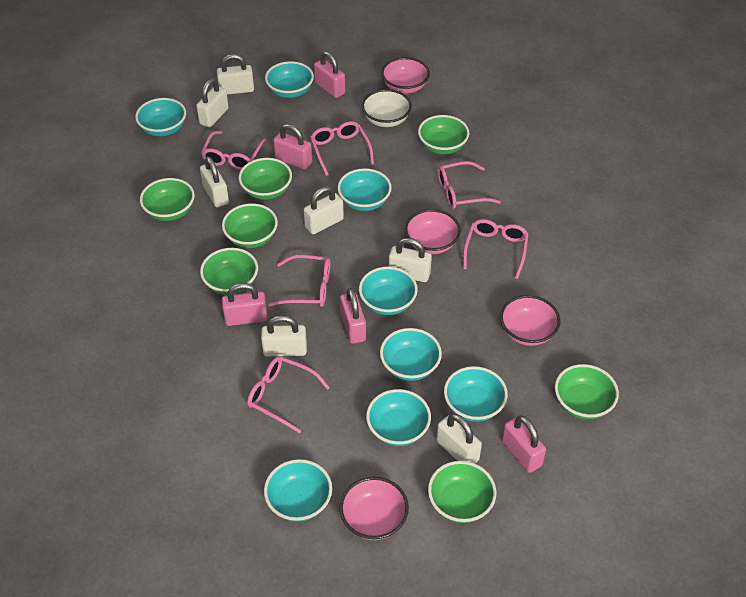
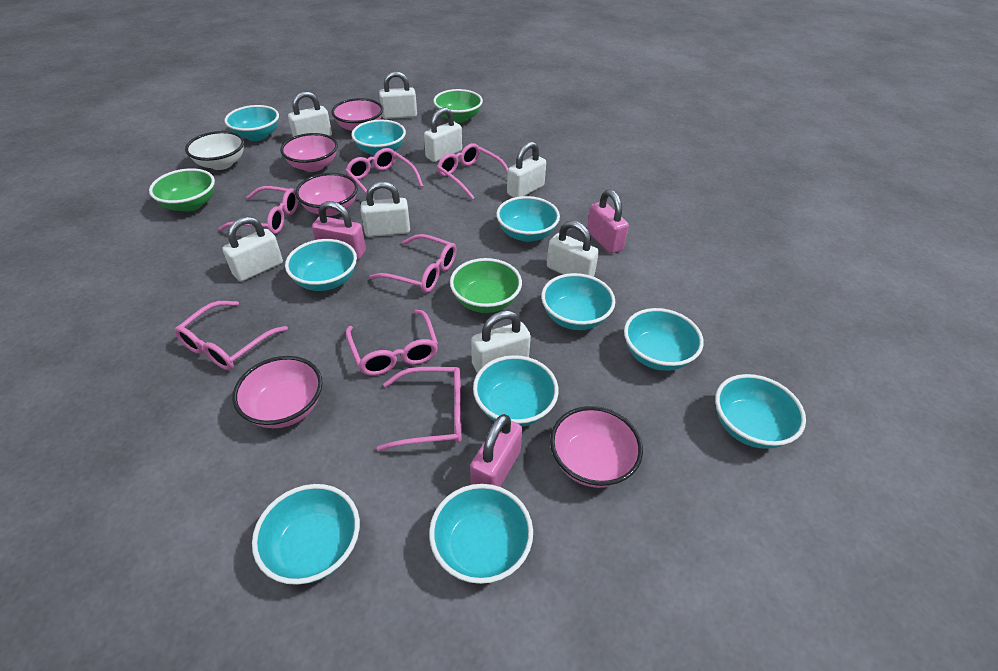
green bowl: [140,178,195,221] [200,248,258,295] [222,203,278,248] [239,158,292,200] [418,115,469,154] [428,461,496,523] [555,364,619,419] = 7 -> [149,168,215,212] [433,89,483,123] [450,258,522,313] = 3
pink bowl: [339,477,409,540] [381,57,430,93] [405,209,461,254] [500,295,561,346] = 4 -> [233,356,323,428] [280,133,338,172] [295,173,358,216] [331,98,383,131] [550,406,643,488] = 5
pink glasses: [201,131,266,170] [247,356,330,433] [268,255,330,307] [310,121,374,176] [437,161,501,209] [463,219,529,279] = 6 -> [174,301,288,370] [218,186,298,234] [345,148,423,200] [346,310,438,376] [369,234,456,293] [377,367,461,451] [437,143,508,200] = 7
pink padlock: [222,283,268,326] [273,124,312,169] [314,51,345,98] [340,288,366,344] [502,415,546,473] = 5 -> [312,201,366,260] [470,414,522,487] [587,189,629,254] = 3
turquoise bowl: [135,98,186,136] [264,459,332,522] [265,61,314,98] [337,168,392,211] [359,267,418,315] [366,389,431,446] [380,328,442,381] [444,366,508,422] = 8 -> [224,105,279,141] [252,484,360,585] [285,239,357,291] [351,120,406,156] [429,484,533,584] [473,355,559,427] [496,196,560,242] [541,273,615,330] [624,308,704,371] [715,374,806,449] = 10
white padlock: [196,79,229,127] [200,156,229,208] [217,54,254,95] [261,315,307,357] [304,186,344,234] [389,238,432,282] [436,413,482,464] = 7 -> [222,216,283,281] [288,91,332,137] [361,181,410,237] [379,71,417,119] [424,107,462,162] [471,310,531,373] [507,142,546,198] [547,221,599,277] = 8

